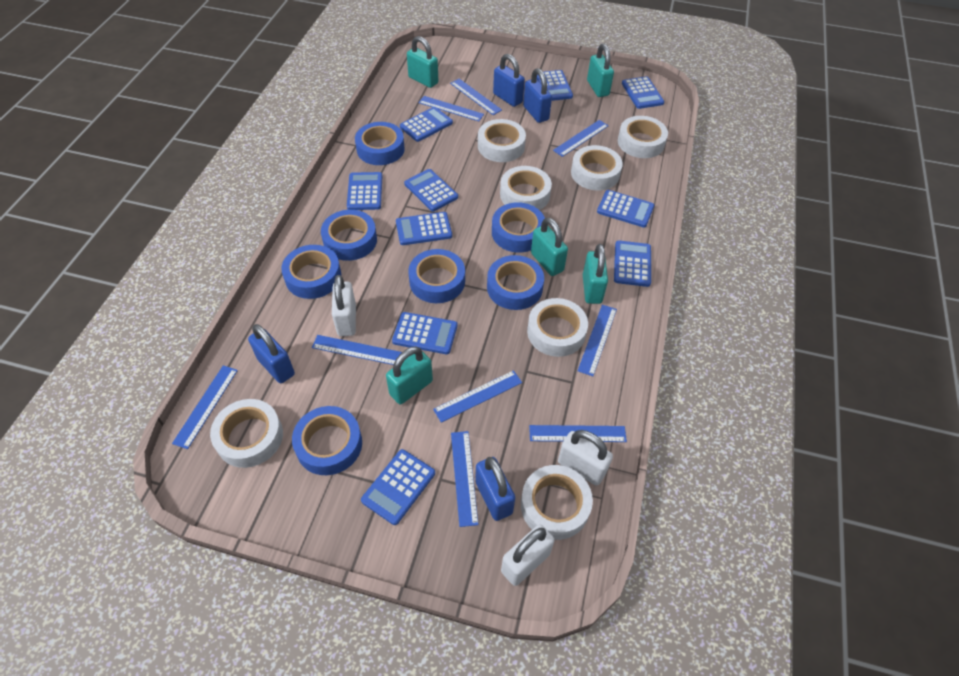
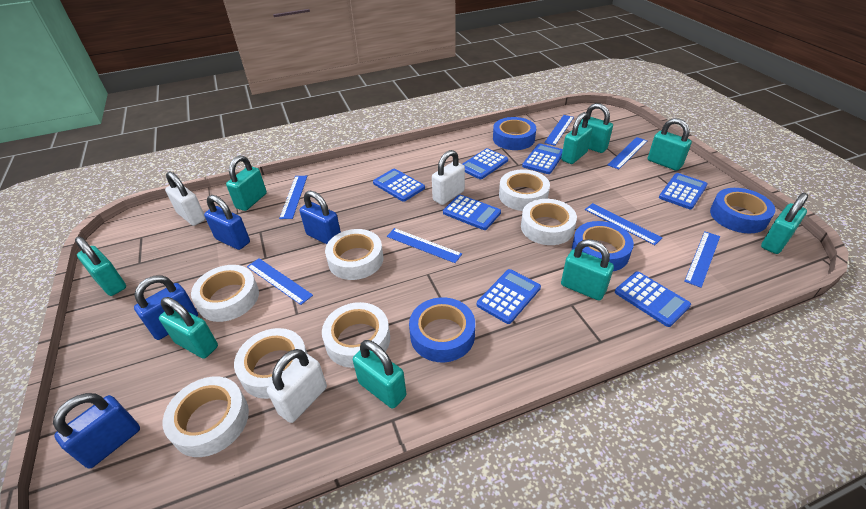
blue calculator: [347,172,382,210] [361,449,435,525] [392,312,458,354] [396,212,452,245] [400,107,453,142] [404,169,458,211] [537,70,573,101] [597,190,655,227] [614,240,651,287] [622,76,664,109] = 10 -> [373,168,425,202] [443,195,501,230] [463,148,508,179] [477,269,541,324] [522,143,563,174] [615,271,691,327] [659,173,708,209] = 7
blue ruler: [172,365,238,449] [312,335,402,365] [418,96,484,121] [433,370,522,423] [450,79,502,115] [451,431,479,527] [529,425,627,442] [553,120,609,157] [578,305,617,376] = 9 -> [247,258,313,305] [279,176,307,219] [387,228,462,263] [544,115,574,146] [585,203,662,245] [608,137,647,169] [684,231,720,288] = 7
blue tape: [281,245,341,299] [292,406,362,475] [321,210,377,261] [355,122,405,165] [408,249,465,303] [487,255,544,310] [492,202,545,253] = 7 -> [409,297,475,362] [493,117,536,150] [572,221,634,271] [710,188,775,233] = 4
turquoise padlock: [386,346,433,404] [407,36,438,88] [531,217,568,276] [583,244,608,304] [587,44,614,97] = 5 -> [75,237,126,296] [159,297,218,359] [226,156,267,211] [353,340,406,409] [561,112,592,164] [561,239,614,300] [579,103,613,153] [648,118,692,171] [761,193,808,254] = 9

